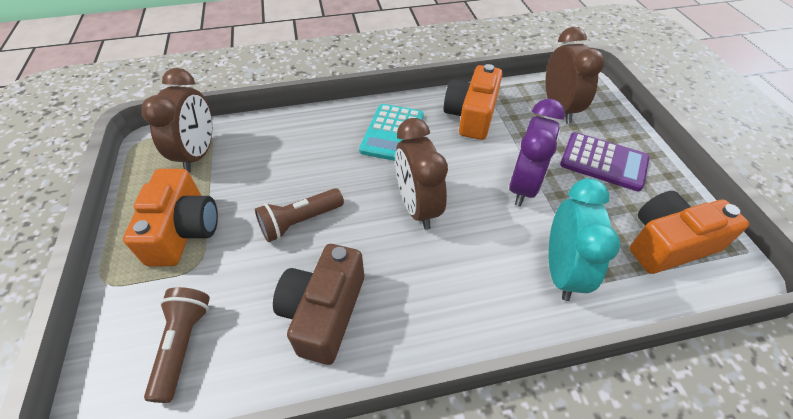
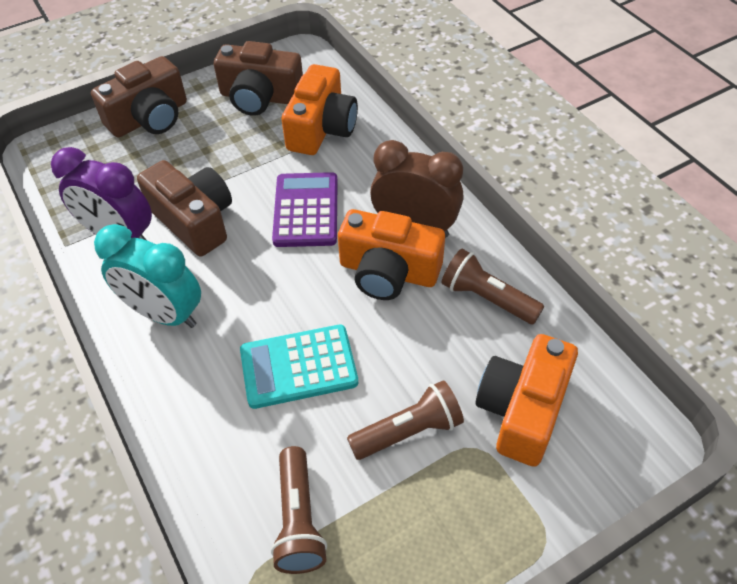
brown camera: [273,244,364,365] = 1 -> [91,56,187,137] [137,160,232,257] [214,41,303,116] = 3
brown clock: [141,68,212,173] [395,118,448,230] [546,27,604,124] = 3 -> [370,140,463,238] = 1
brown flashlight: [144,287,210,403] [255,188,344,242] = 2 -> [271,446,327,574] [347,380,464,460] [442,249,544,325] = 3

